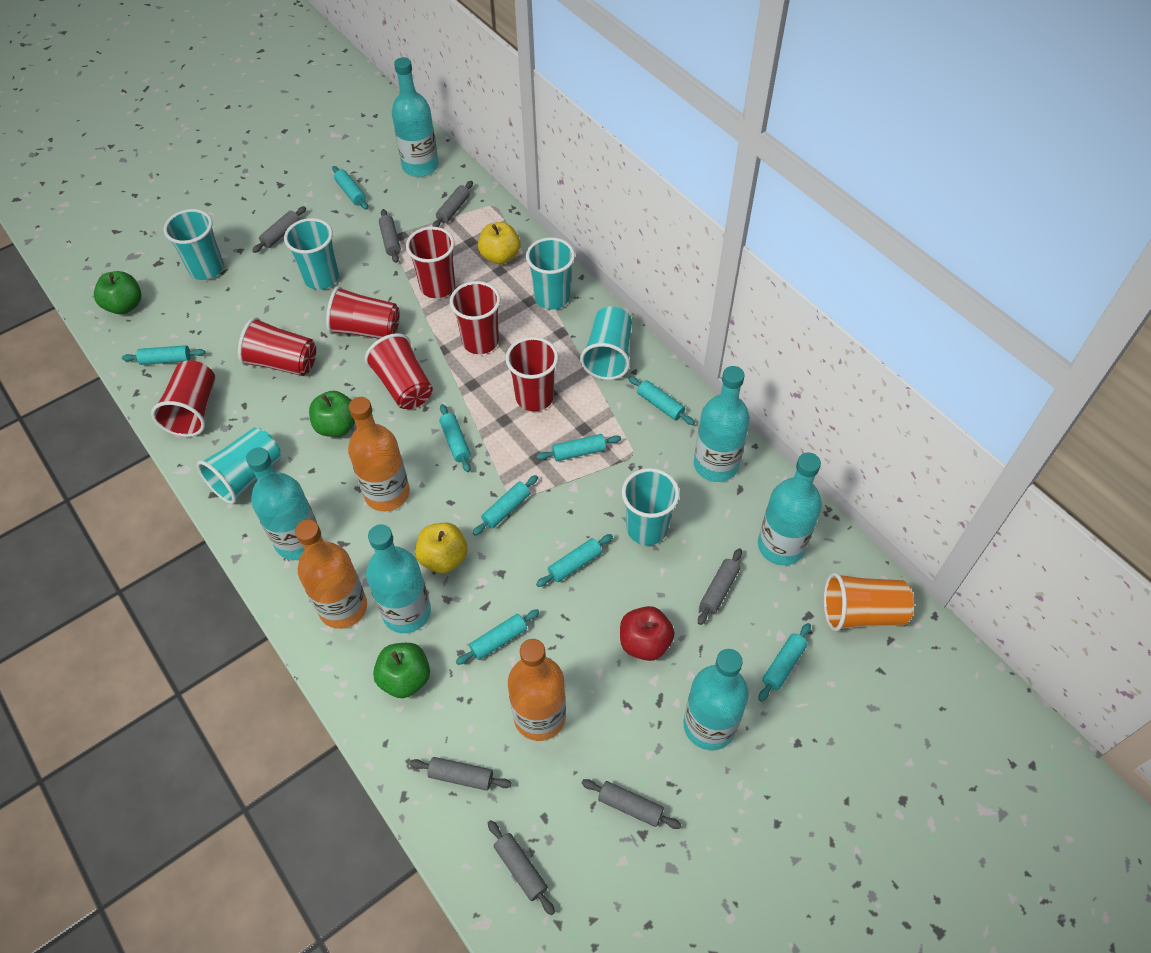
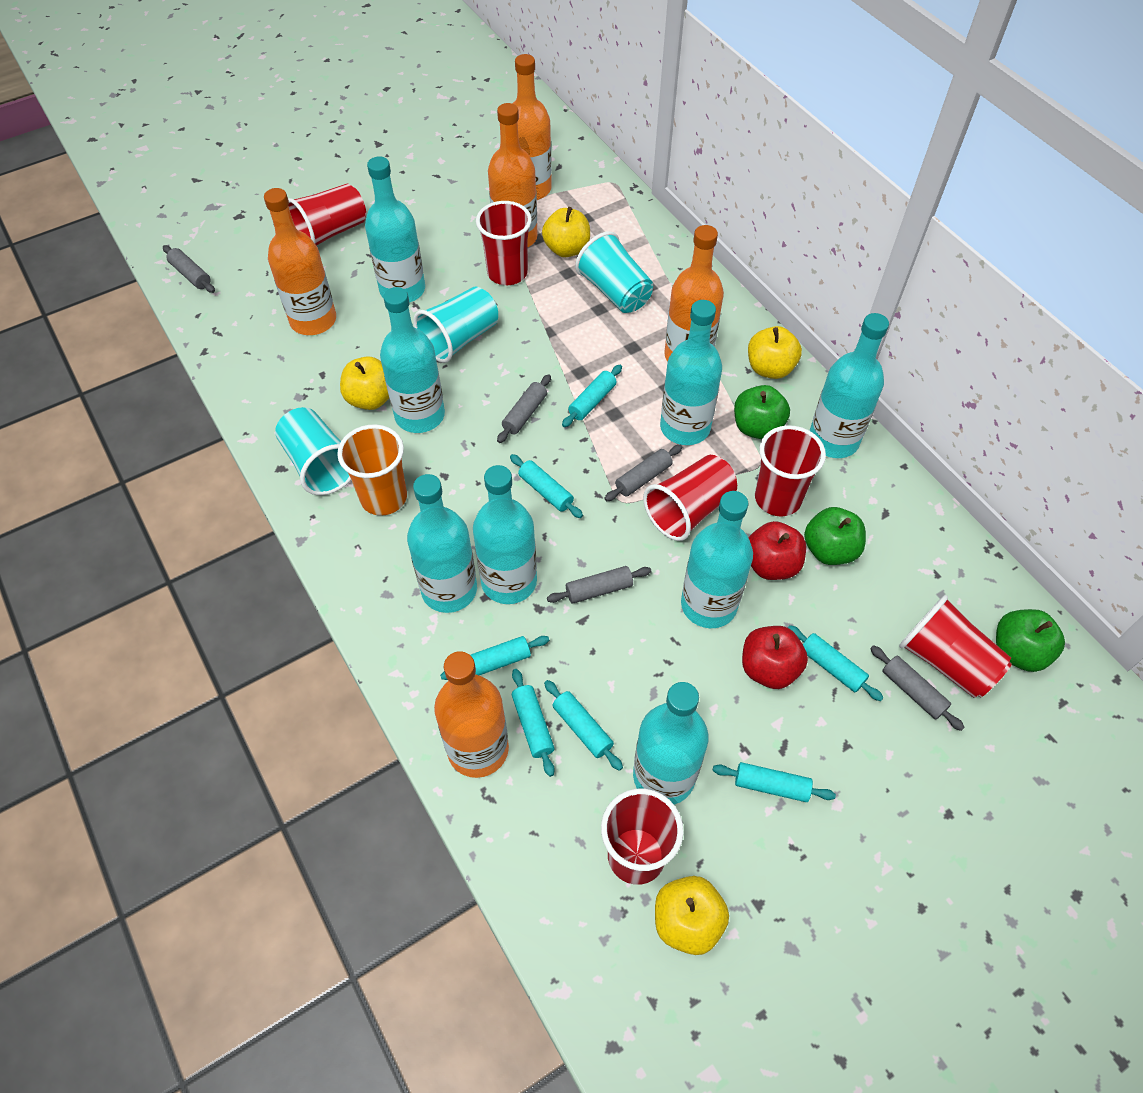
grey rolling pin: [252,206,306,253] [379,209,401,263] [409,757,512,791] [432,181,473,227] [488,820,555,915] [582,779,681,829] [698,548,742,625] = 7 -> [163,245,215,293] [497,374,551,443] [547,566,651,604] [604,445,683,501] [870,645,965,731] = 5
orange bottle: [295,519,367,629] [348,397,410,511] [508,639,566,741] = 3 -> [264,188,336,335] [434,651,509,778] [488,103,538,247] [512,54,552,200] [664,225,724,362] = 5
red apple: [620,606,675,661] = 1 -> [742,626,808,689] [748,521,806,580] = 2
red cup: [151,361,215,437] [238,317,316,376] [326,286,400,339] [365,333,433,409] [406,227,455,298] [450,281,500,354] [506,337,558,411] = 7 -> [288,184,366,246] [476,201,532,285] [601,789,684,885] [643,455,737,541] [755,425,826,516] [899,595,1012,698] = 6
turquoise bottle: [246,447,322,560] [366,524,431,633] [392,57,438,177] [683,649,749,750] [694,366,750,482] [758,453,822,565] = 6 -> [365,157,425,303] [380,287,445,433] [407,474,477,613] [473,465,537,604] [633,682,708,805] [660,300,722,445] [681,491,753,628] [809,313,889,458] = 8
turquoise cup: [164,209,224,280] [197,428,281,504] [284,218,339,290] [526,237,575,310] [580,306,632,380] [622,468,680,545] = 6 -> [275,407,351,495] [413,287,498,363] [575,231,653,313] = 3
turquoise rolling pin: [122,345,205,365] [332,166,368,210] [440,404,471,472] [456,609,540,665] [473,475,538,535] [536,534,613,587] [537,434,621,461] [628,376,695,425] [758,623,811,702] = 9 -> [440,636,549,680] [510,454,583,518] [512,669,555,777] [544,680,623,771] [562,365,622,427] [713,762,836,802] [788,625,884,701] = 7
yellow apple: [415,523,468,573] [478,222,520,264] = 2 -> [340,356,389,410] [542,207,590,257] [655,876,729,955] [748,326,802,379] = 4

